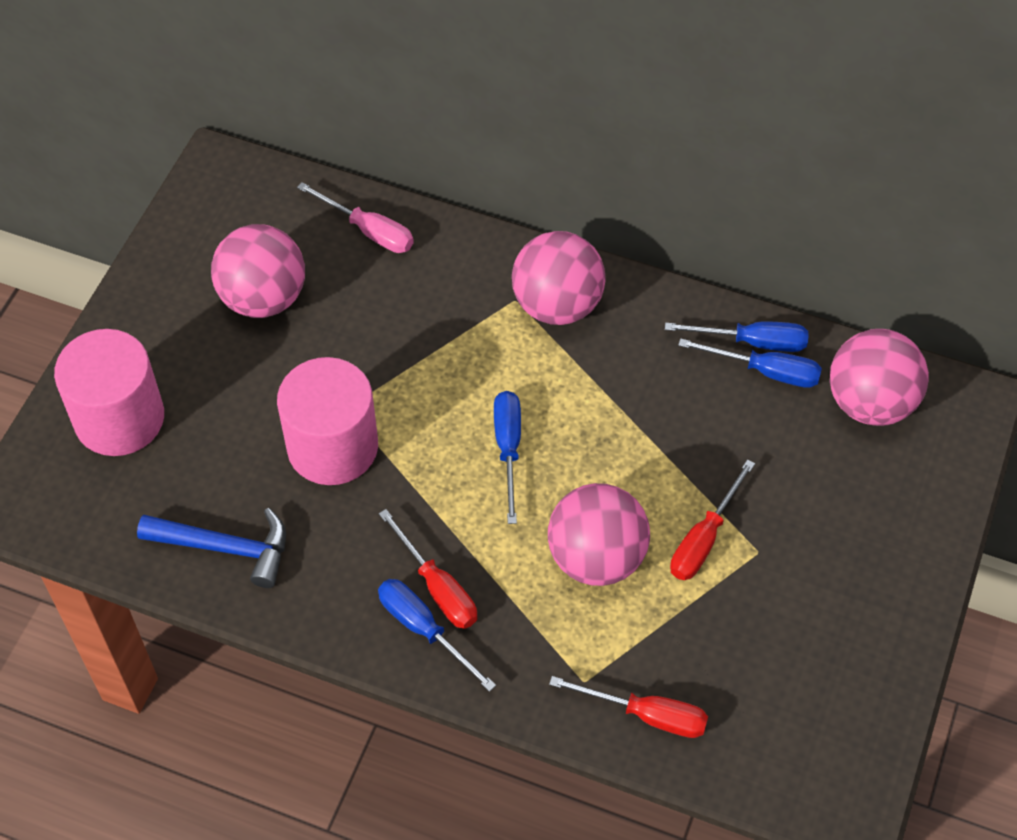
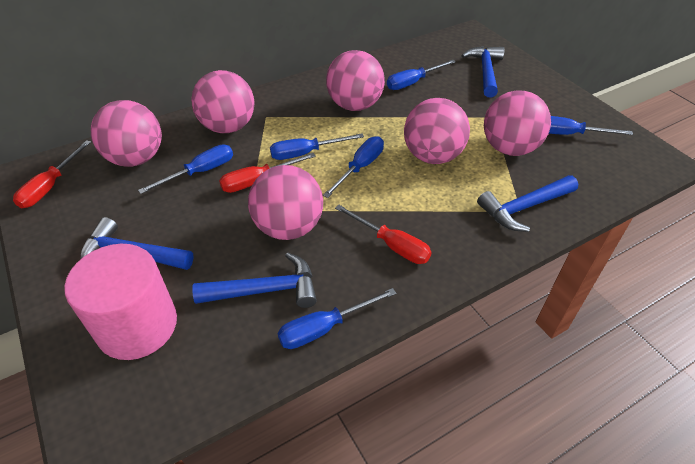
blue hammer: [137,508,286,588] = 1 -> [80,217,194,270] [192,252,317,308] [461,46,504,98] [477,175,578,232] = 4
blue screwdriver: [378,579,496,692] [494,391,521,524] [665,321,809,352] [678,338,822,388] = 4 -> [138,144,233,194] [270,133,364,160] [278,288,396,349] [323,136,384,198] [387,60,456,90] [549,116,633,135] = 6
pink ball: [211,224,305,318] [512,231,606,325] [548,483,650,586] [830,329,929,426] = 4 -> [91,100,162,167] [191,70,255,133] [248,165,323,240] [326,50,385,111] [404,98,470,164] [484,90,551,156] = 6
pink cylinder: [54,329,164,456] [277,357,378,485] = 2 -> [64,244,177,360] = 1
pink screwdriver: [297,182,414,253] = 1 -> none = 0

